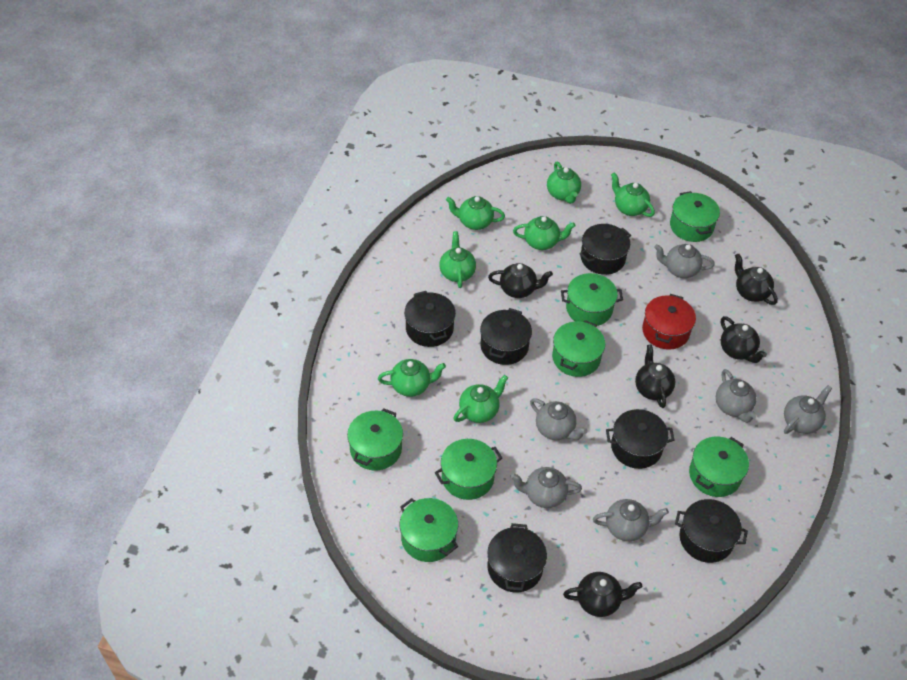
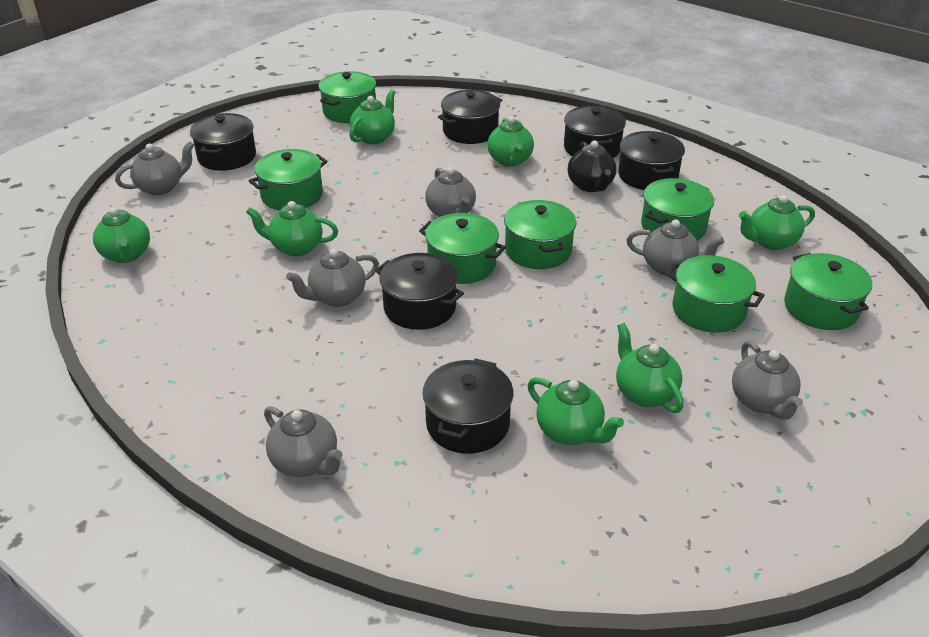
black teapot: [488,263,553,298] [563,572,642,617] [635,345,675,408] [721,316,767,363] [735,254,778,305] = 5 -> [568,141,616,192] = 1
red pot: [642,294,696,350] = 1 -> none = 0

